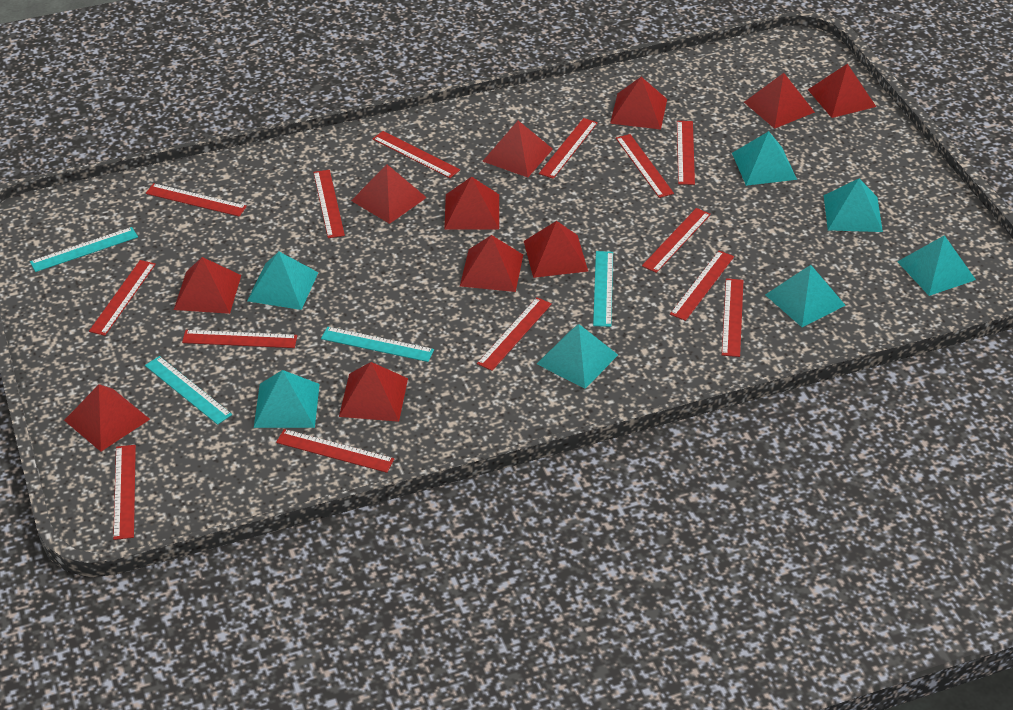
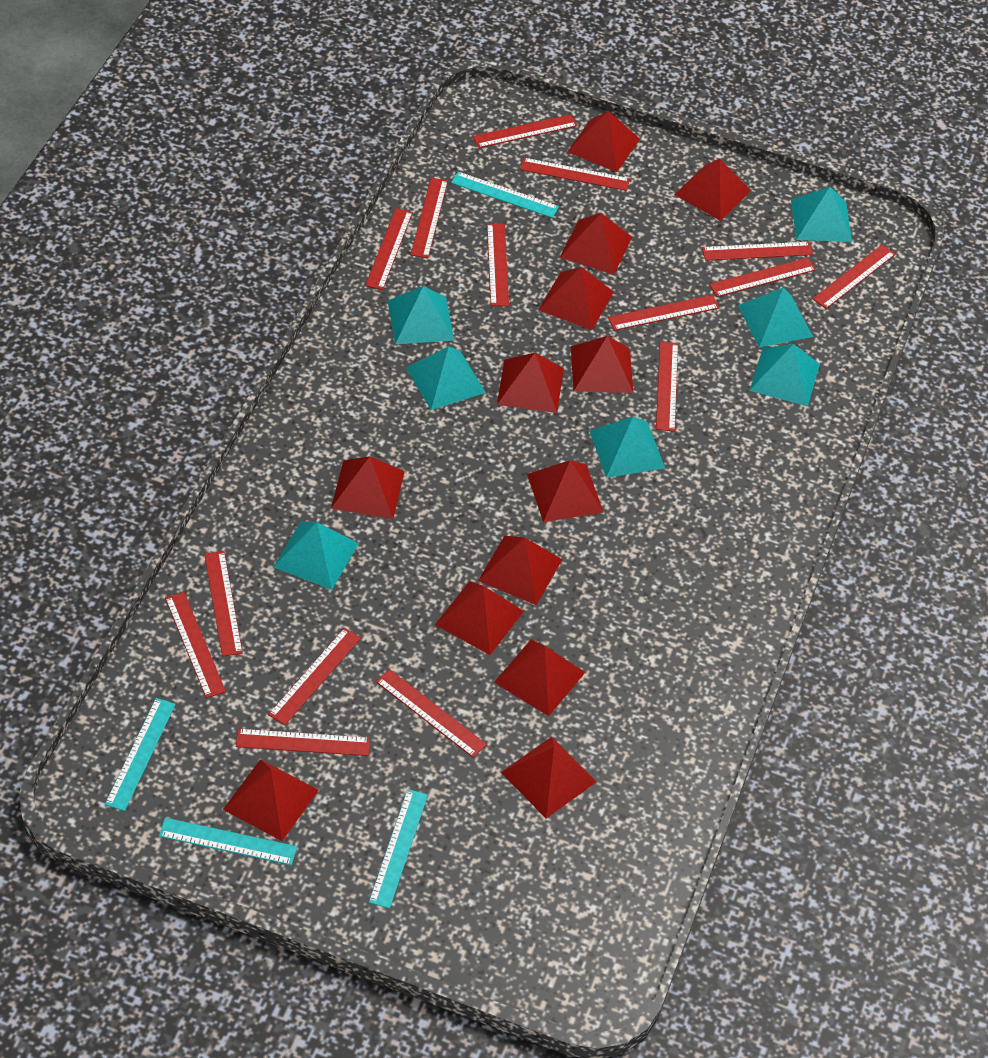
red pyramid: [64,384,150,451] [174,257,241,314] [339,362,408,422] [351,164,427,224] [444,176,499,229] [460,235,523,292] [482,121,553,178] [524,221,588,278] [610,77,667,129] [744,73,815,129] [808,63,876,118] = 11 -> [223,759,319,841] [331,456,405,519] [435,581,524,655] [478,536,562,605] [494,639,586,716] [497,353,564,413] [501,737,596,819] [527,460,604,522] [538,267,614,330] [560,213,632,275] [567,111,640,172] [571,336,633,393] [674,159,751,221] = 13
red ruler: [89,260,156,336] [113,445,136,540] [146,183,247,217] [182,330,297,348] [276,429,394,473] [313,170,345,238] [373,131,460,178] [477,297,552,371] [539,118,598,179] [616,134,674,198] [642,208,711,273] [670,251,734,321] [677,121,695,185] [722,278,744,357] = 14 -> [165,592,226,698] [204,551,243,656] [236,729,370,756] [268,628,361,725] [365,208,413,290] [376,669,487,758] [411,178,448,258] [472,114,578,148] [487,223,509,306] [520,158,630,191] [608,295,720,331] [656,342,678,432] [702,242,813,261] [709,258,816,297] [813,245,896,309] = 15

